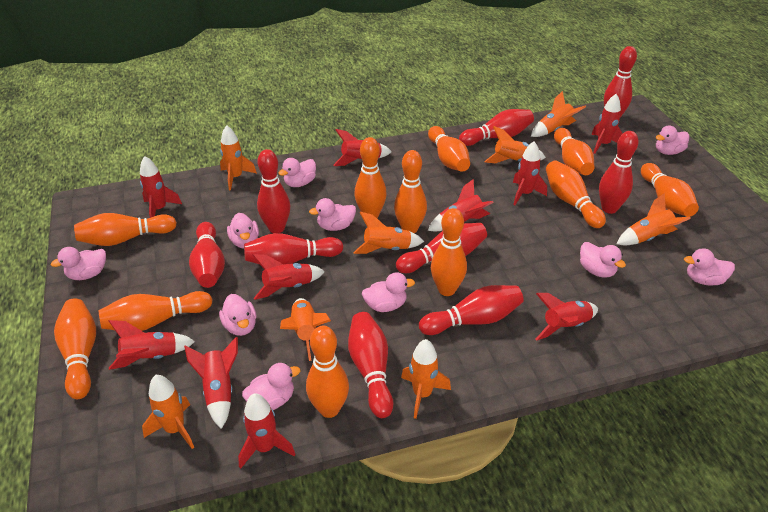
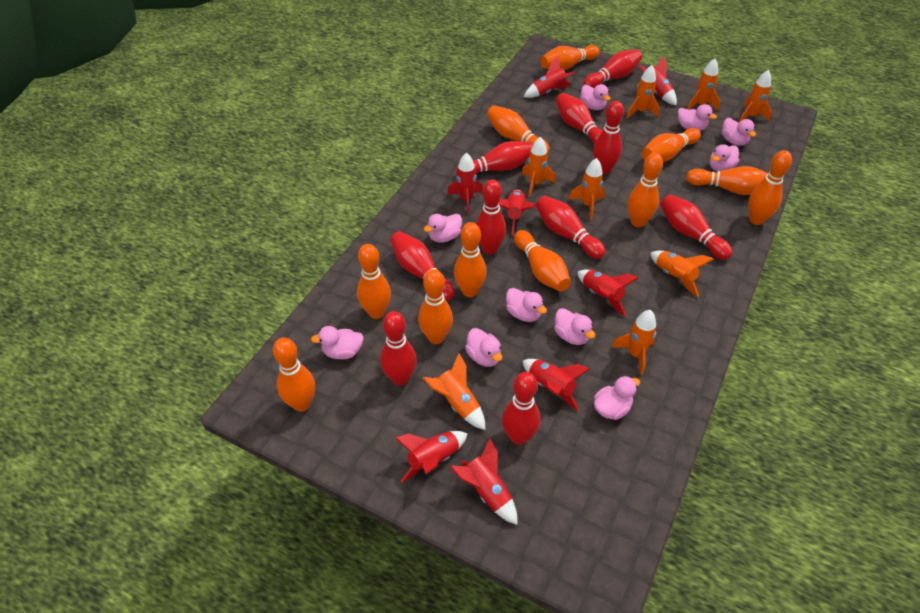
red bowling pin: [189,222,225,288] [244,233,343,265] [257,149,290,233] [348,312,393,418] [396,223,487,273] [419,285,524,335] [459,109,534,146] [599,131,639,214] [604,46,637,118] = 9 -> [380,311,417,386] [390,231,455,301] [456,141,532,174] [476,180,506,255] [502,372,540,445] [536,196,606,259] [556,93,602,144] [583,49,642,88] [593,101,624,174] [660,195,732,260] = 10
red rocket: [109,320,195,370] [140,156,182,218] [184,337,238,429] [238,393,295,469] [253,254,325,300] [333,129,392,166] [428,179,494,231] [513,141,547,205] [535,293,598,341] [591,94,623,154] = 10 -> [395,431,468,483] [447,152,483,214] [450,438,517,525] [499,190,534,236] [523,359,590,411] [524,56,575,98] [577,270,639,316] [638,56,677,105] = 8

